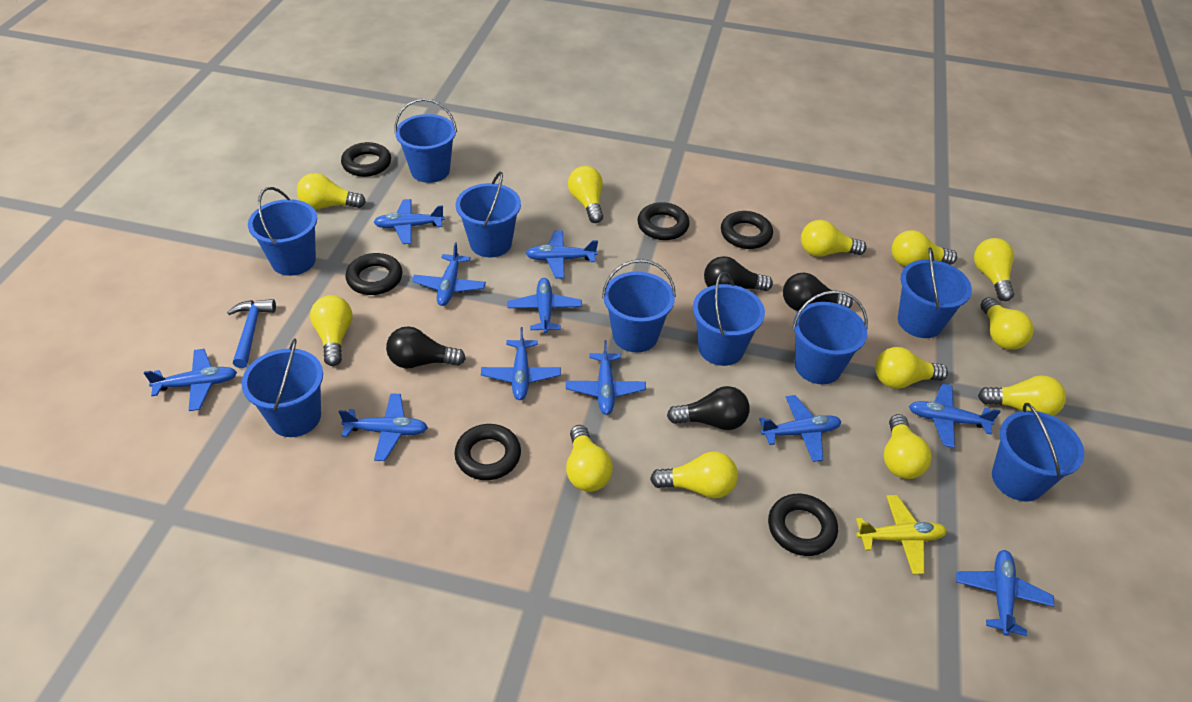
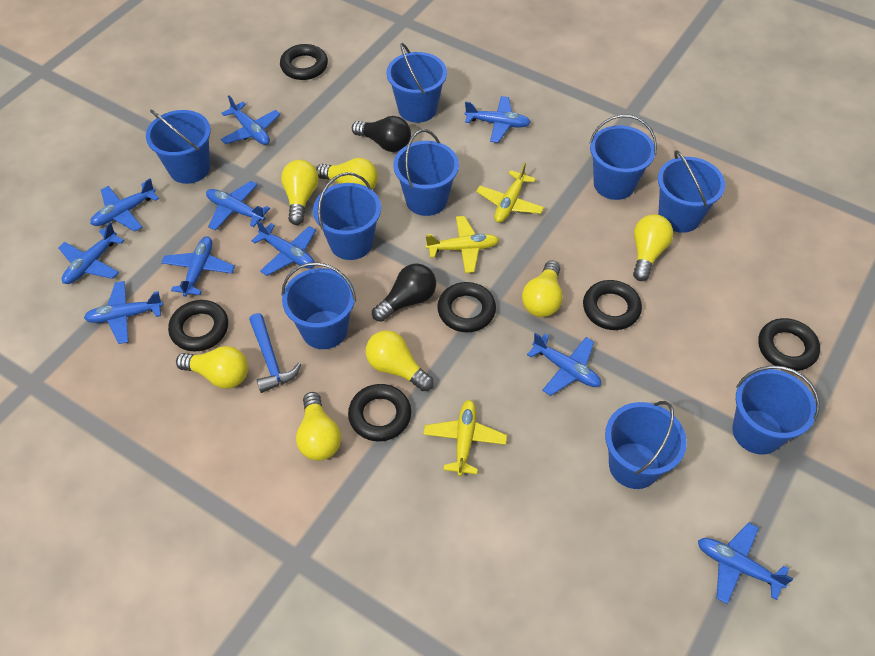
black light bulb: [386,326,466,368] [667,386,750,430] [704,256,773,291] [783,273,853,311] = 4 -> [352,116,411,152] [372,263,436,322] = 2
blue plane: [144,349,237,411] [339,393,428,461] [374,199,445,244] [412,242,486,306] [481,327,561,400] [507,278,582,334] [526,231,598,278] [566,340,646,415] [759,395,842,462] [909,384,1001,448] [956,550,1054,636] = 11 -> [58,222,124,284] [84,281,164,344] [90,178,159,232] [161,236,235,297] [206,181,270,231] [221,95,280,145] [251,220,316,276] [464,96,531,143] [527,333,601,396] [698,522,793,604] = 10
yellow light bulb: [297,173,366,209] [310,295,353,366] [566,425,613,492] [568,166,603,223] [650,451,738,499] [801,220,867,257] [875,347,948,389] [884,414,932,479] [891,230,957,267] [974,238,1014,301] [978,375,1066,416] [981,297,1034,350] = 12 -> [176,346,248,389] [281,160,318,225] [296,392,341,461] [316,158,378,190] [366,330,433,391] [522,260,563,317] [633,214,673,281] = 7
yellow plane: [856,495,947,575] = 1 -> [423,400,507,476] [426,216,499,273] [476,162,544,223] = 3

